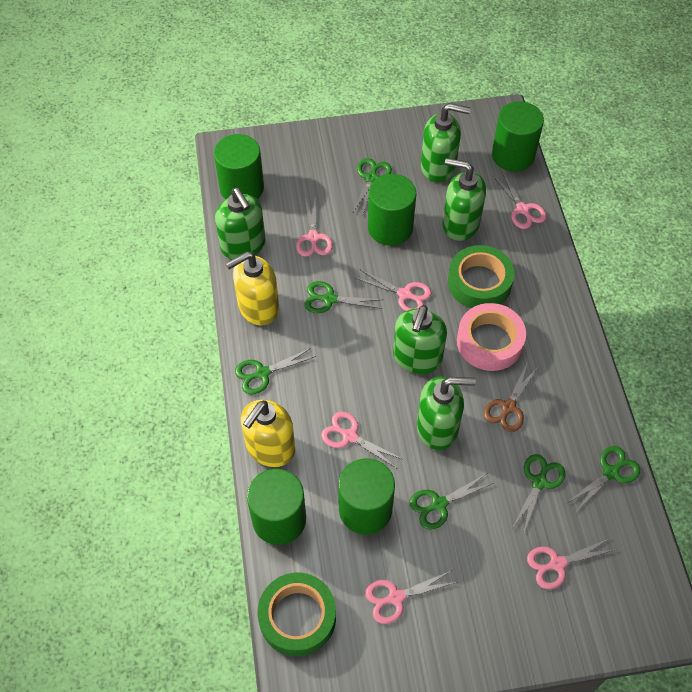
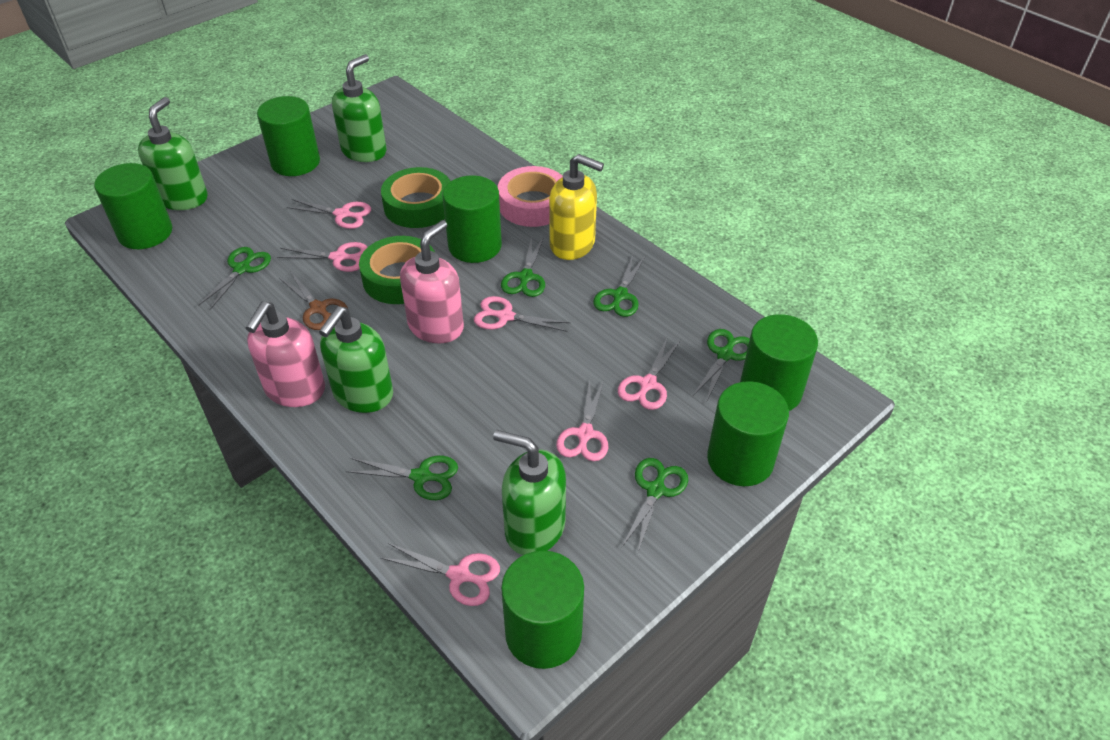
green cylinder: [214,134,264,199] [247,469,306,545] [338,458,395,534] [368,174,416,246] [492,101,544,172] = 5 -> [94,163,172,249] [257,96,320,176] [442,175,502,263] [501,551,584,669] [707,381,789,486] [740,314,818,411] = 6
green soap dispenser: [215,188,266,259] [393,305,447,374] [417,377,476,450] [421,103,471,182] [443,158,486,241] = 5 -> [138,97,208,210] [319,306,393,413] [332,54,387,162] [493,430,566,555] = 4
pink soap dispenser: none = 0 -> [246,302,325,407] [400,220,464,343] = 2
yellow soap dispenser: [225,251,279,326] [241,400,295,467] = 2 -> [549,154,604,260] = 1

